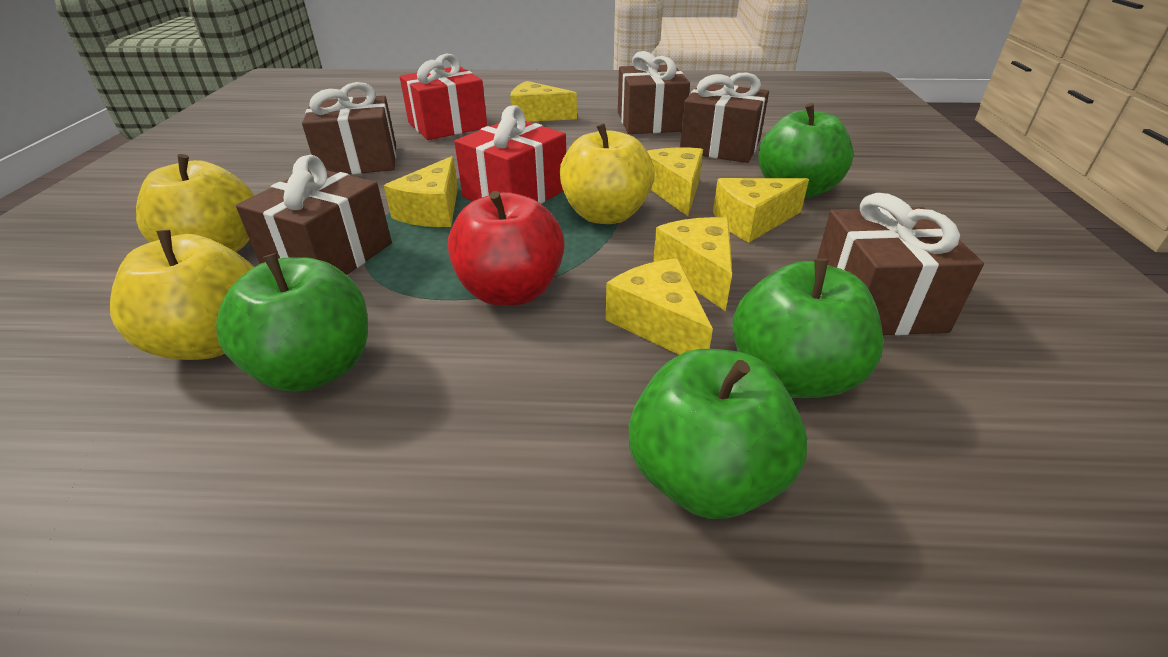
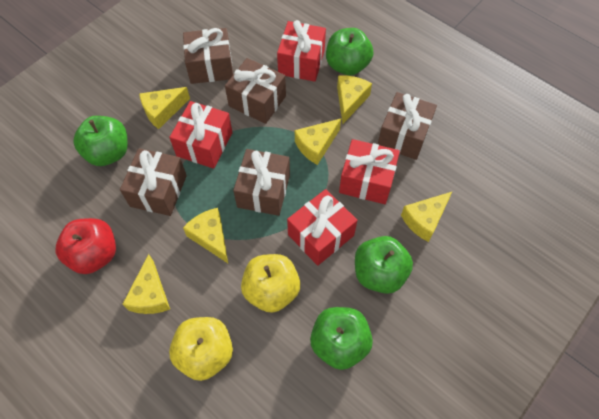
red gift: [400,54,487,140] [454,105,566,204] = 2 -> [169,101,233,169] [277,20,326,82] [287,189,357,266] [339,139,400,204] = 4
yellow apple: [110,230,254,360] [136,154,254,252] [560,123,655,224] = 3 -> [169,317,233,381] [241,254,300,313] = 2

